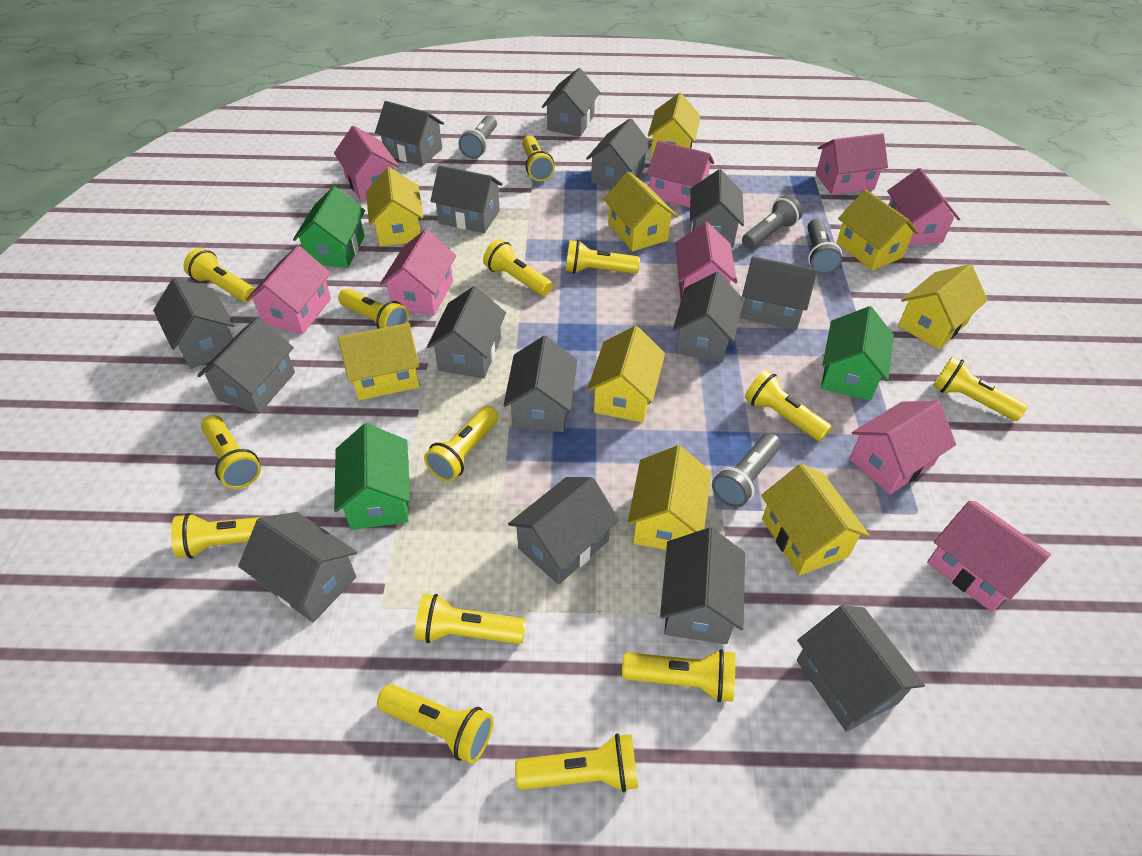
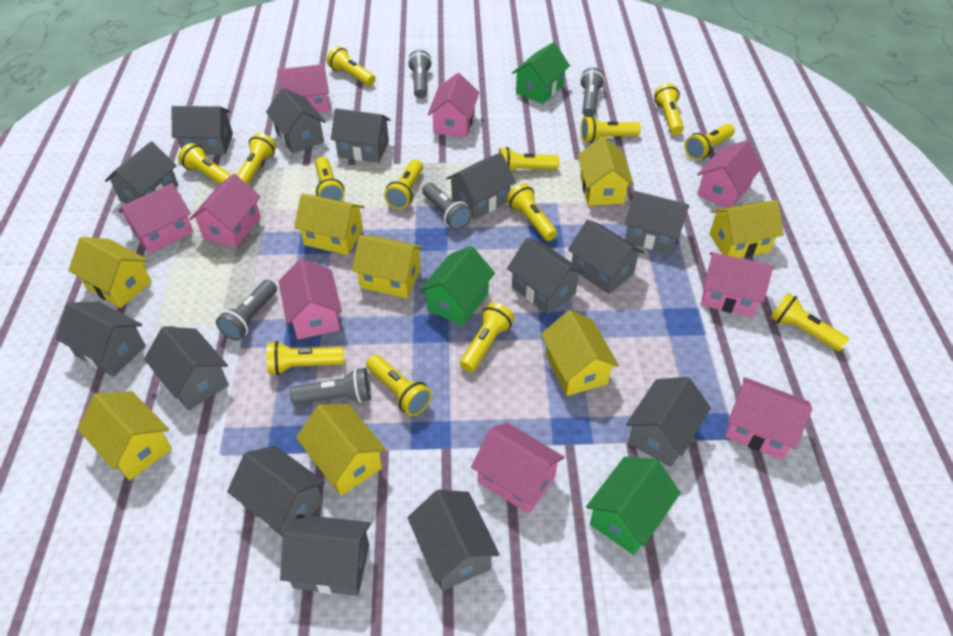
grey flashlight: [459,115,497,159] [712,433,781,508] [742,195,803,249] [808,219,842,275] = 4 -> [216,280,277,341] [290,368,371,405] [408,50,432,98] [422,183,472,230] [580,67,605,117] = 5
grey house: [153,277,235,369] [197,317,295,414] [238,512,357,622] [375,101,444,166] [427,286,506,379] [430,166,503,233] [504,336,577,432] [508,477,619,585] [542,68,600,136] [586,118,652,188] [660,527,745,644] [673,272,743,363] [690,169,744,248] [741,256,817,330] [797,605,925,732] = 15 -> [55,302,146,377] [105,141,179,204] [144,327,229,411] [171,106,233,155] [227,446,325,537] [266,88,326,154] [280,514,371,596] [331,108,391,163] [407,490,500,591] [446,152,516,220] [507,238,585,314] [568,219,644,294] [625,191,689,254] [626,377,711,467] = 14
yellow house: [338,323,420,400] [366,167,423,247] [588,326,665,423] [603,171,677,251] [628,445,711,550] [648,93,701,159] [761,464,870,576] [836,189,919,271] [898,264,988,349] = 9 -> [68,237,152,308] [78,391,172,480] [294,194,364,255] [296,404,386,496] [352,235,424,298] [541,310,619,396] [578,136,634,206] [710,200,784,258] = 8

